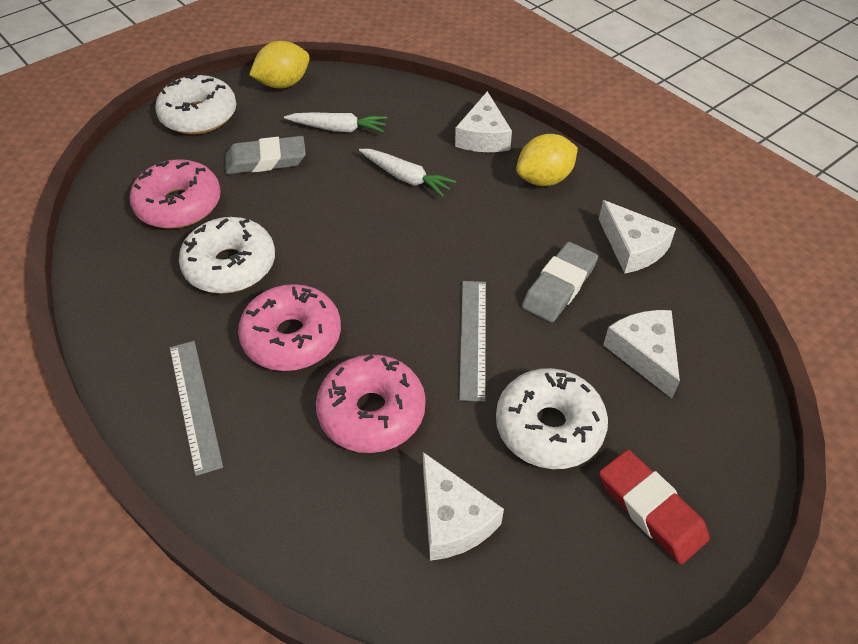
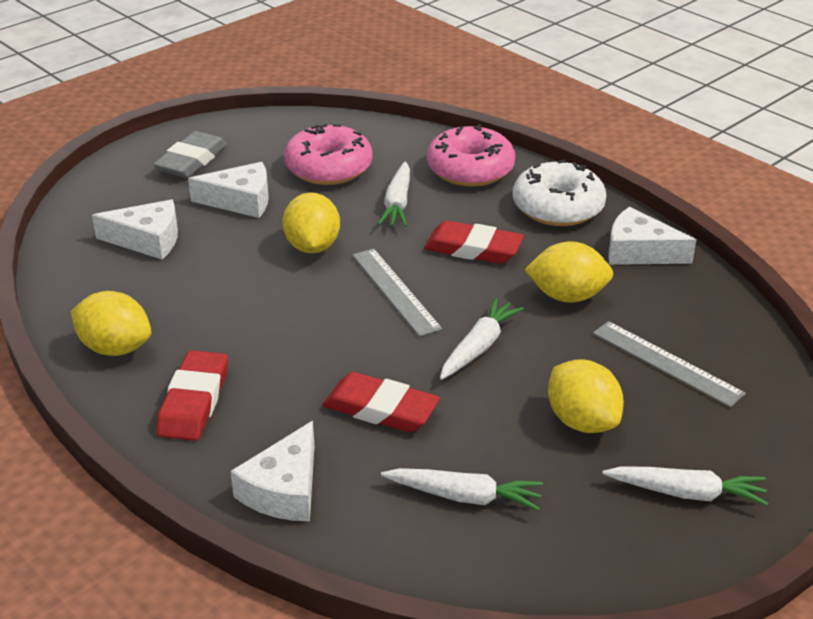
grey eraser: [225,136,306,174] [522,242,598,322] = 2 -> [153,131,228,178] = 1
pink donut: [130,159,221,229] [238,284,341,371] [316,354,426,453] = 3 -> [284,124,373,185] [427,124,515,187] = 2
red eraser: [599,450,710,564] = 1 -> [156,350,228,441] [323,372,440,432] [424,221,524,264] = 3
white carrot: [284,112,387,133] [359,149,456,197] = 2 -> [378,162,410,227] [381,468,543,511] [440,298,524,380] [602,466,768,506] = 4
white donut: [155,75,236,135] [179,217,275,294] [496,368,608,469] = 3 -> [513,160,606,226] = 1
yellow lemon: [249,41,310,88] [516,134,578,186] = 2 -> [71,291,151,356] [282,192,340,253] [524,241,614,303] [548,359,624,433] = 4

